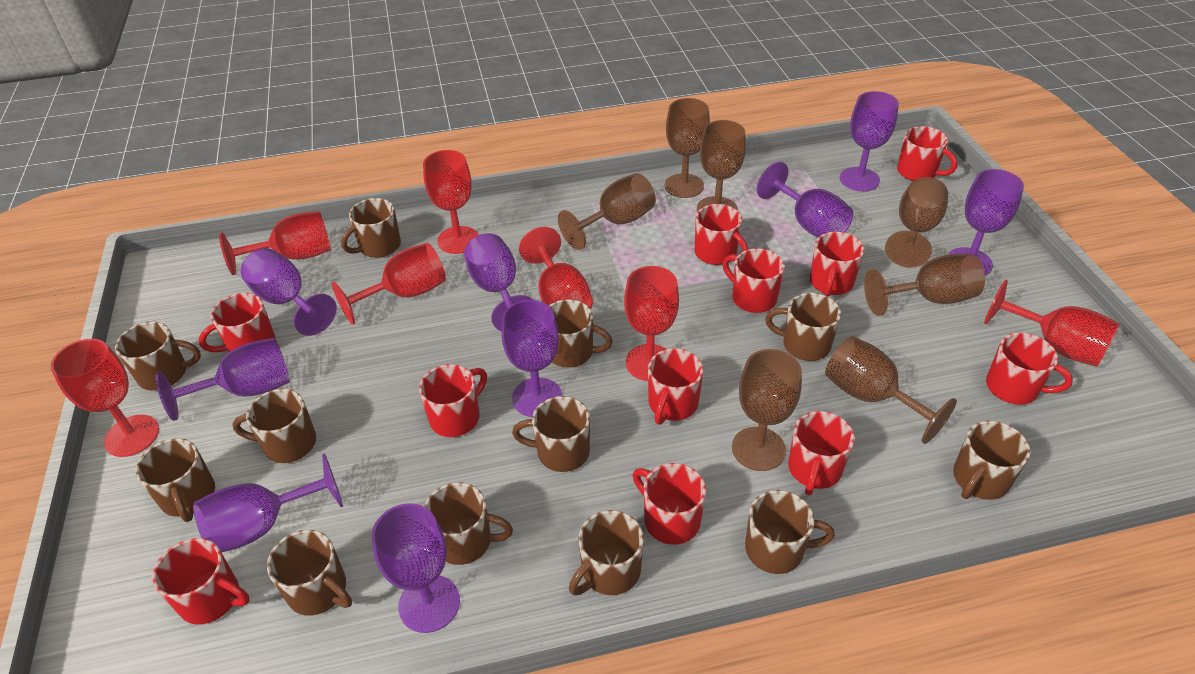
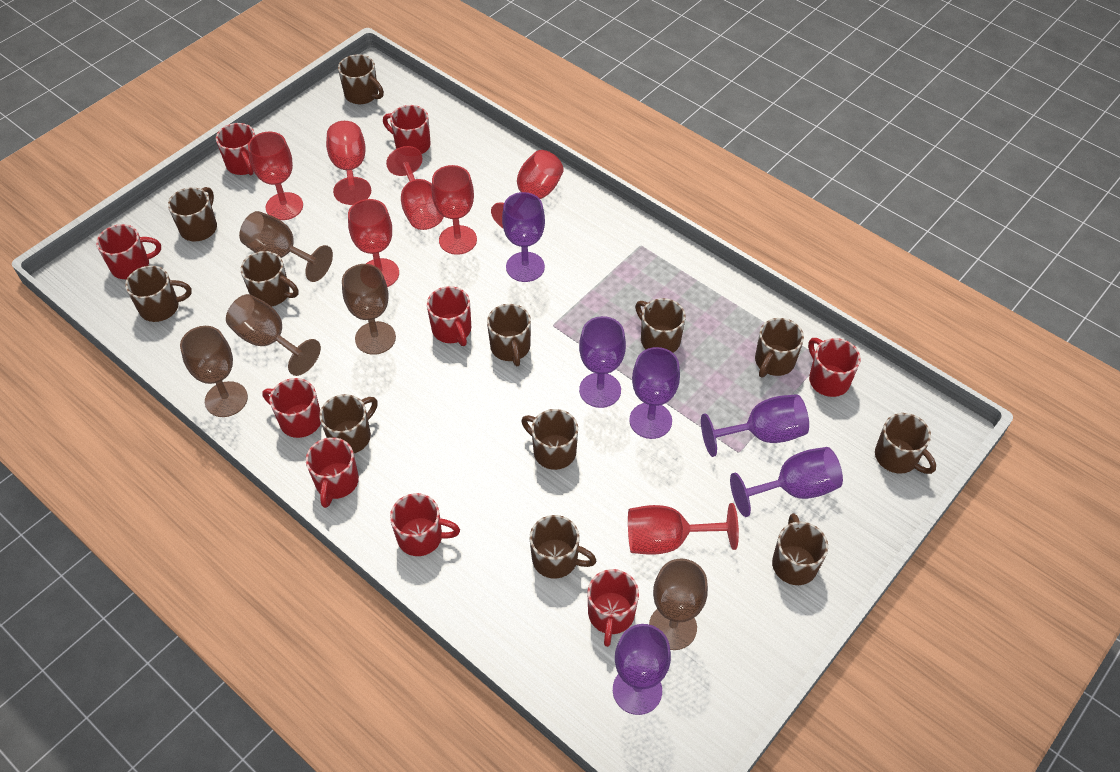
brown goblet: [558,173,656,250] [665,98,710,198] [697,120,746,212] [732,349,802,471] [825,336,957,444] [864,253,985,316] [885,177,948,268] = 7 -> [180,326,248,417] [226,294,321,376] [239,211,333,282] [342,264,396,355] [649,559,708,650] = 5
purple goblet: [155,338,290,421] [193,453,343,552] [241,248,337,336] [372,503,460,633] [464,233,533,331] [502,300,562,417] [757,162,853,238] [840,91,899,191] [948,169,1024,276] = 9 -> [502,192,545,282] [579,316,626,408] [613,624,671,715] [629,347,680,439] [701,394,809,457] [730,447,843,517] = 6
red mug: [152,538,250,624] [199,293,275,352] [419,364,487,437] [633,463,706,545] [648,348,703,424] [695,204,748,265] [723,248,785,313] [788,411,855,495] [810,232,864,297] [897,126,957,181] [986,333,1073,405] = 11 -> [96,224,161,279] [216,123,255,175] [262,378,321,438] [306,437,359,508] [383,105,431,154] [390,493,460,556] [427,286,471,346] [588,569,639,647] [808,338,861,397] = 9

